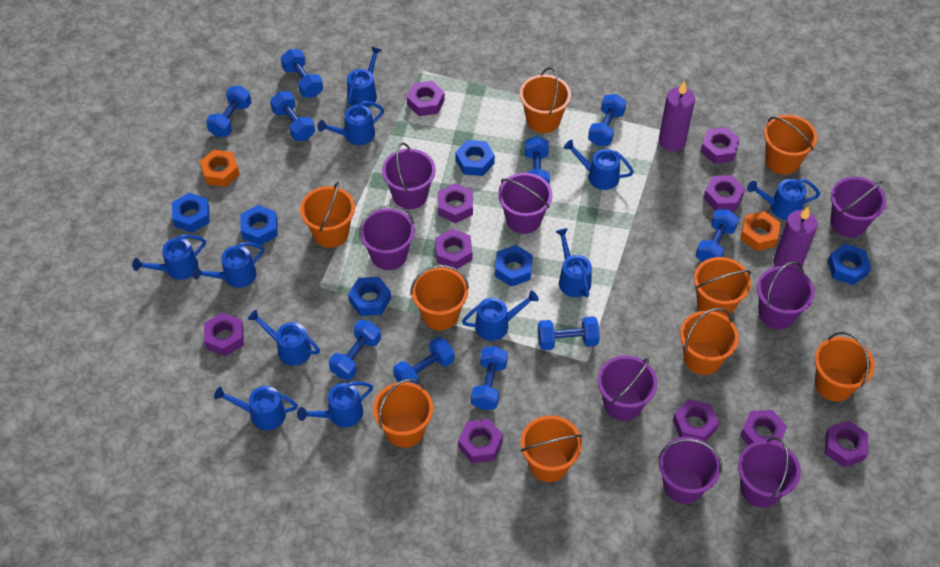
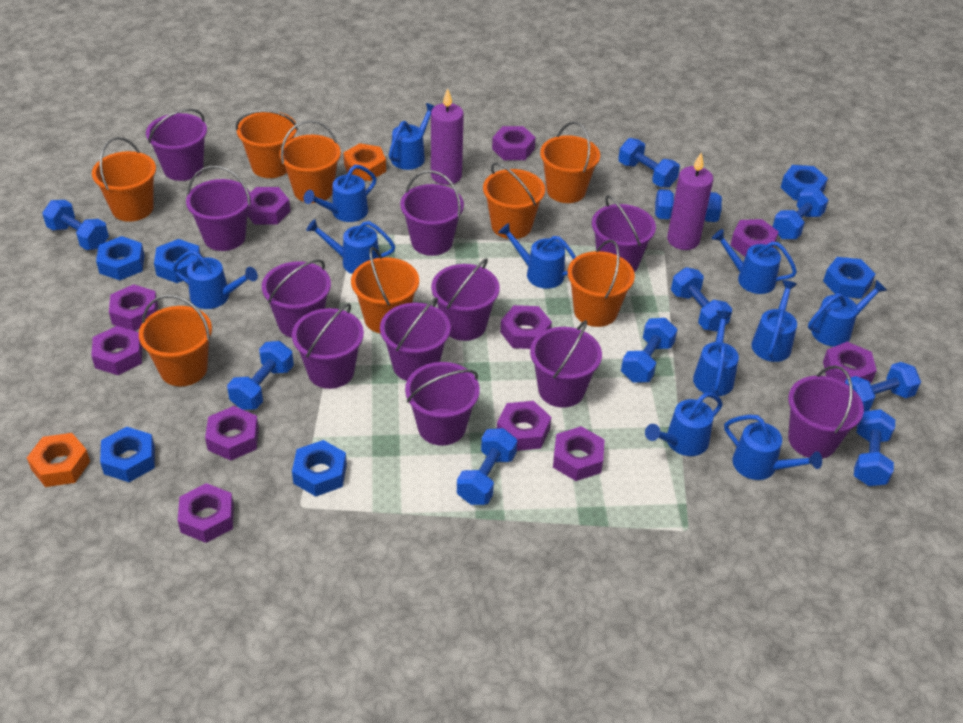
orange bucket: [300,182,355,248] [373,379,433,448] [410,265,469,330] [520,67,571,133] [521,415,582,482] [680,308,739,375] [694,257,751,317] [764,115,817,175] [815,332,875,402] = 9 -> [92,137,156,222] [139,295,212,386] [236,110,298,178] [280,120,341,203] [351,247,419,334] [483,163,545,239] [540,121,600,203] [568,240,635,327] = 8
purple bucket: [359,205,415,270] [382,143,436,209] [498,173,553,234] [598,355,658,421] [658,437,722,504] [738,437,801,508] [757,262,815,329] [830,177,886,238] = 8 -> [146,109,207,181] [186,166,251,251] [262,259,331,338] [292,303,364,389] [380,297,451,381] [400,170,464,256] [405,362,480,446] [431,258,500,341] [530,320,602,408] [592,195,656,272] [788,366,864,459] = 11
purple nut: [204,312,244,356] [407,81,445,116] [435,229,472,269] [438,183,473,223] [458,419,503,463] [673,399,719,442] [701,127,740,164] [704,175,745,211] [740,410,787,446] [825,421,868,467] = 10 -> [91,326,142,375] [109,284,158,331] [178,483,234,543] [205,406,259,461] [247,187,290,225] [492,126,536,160] [497,401,551,451] [500,305,552,349] [553,426,605,481] [731,219,779,257] [823,342,877,383] = 11

